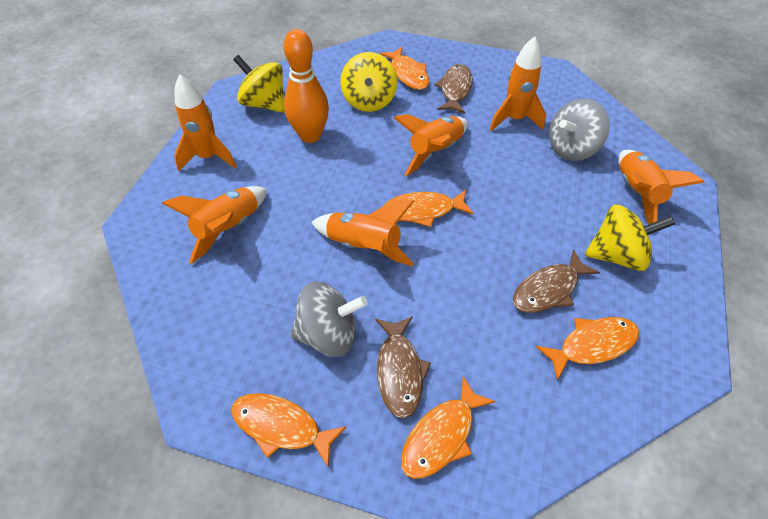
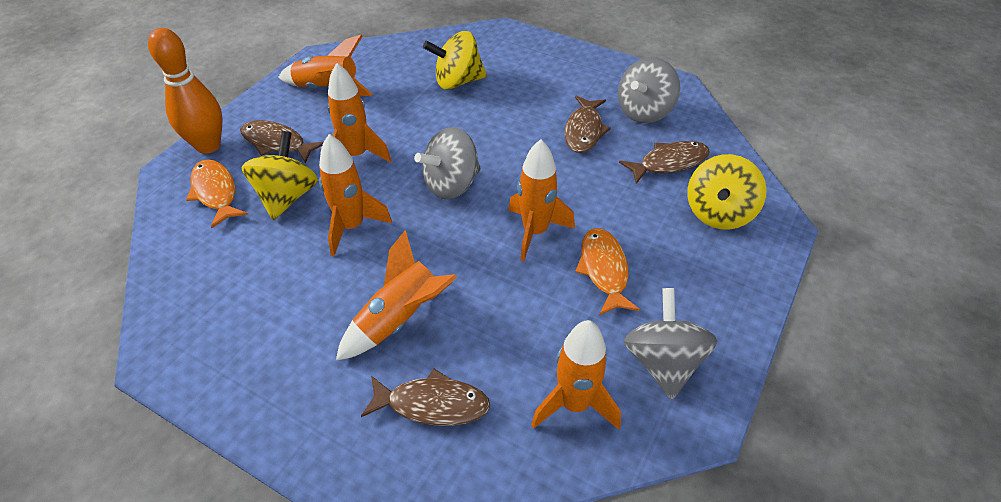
brown fish: [375,316,431,418] [435,64,473,114] [513,249,600,313] = 3 -> [240,120,324,164] [361,369,490,426] [564,96,611,153] [619,141,710,184] = 4
grey spinning top: [290,282,368,357] [549,99,610,161] = 2 -> [414,127,481,199] [618,57,680,123] [624,288,717,399] = 3
orange fish: [231,393,346,467] [380,47,429,90] [384,190,474,227] [401,376,496,479] [536,317,639,381] = 5 -> [186,159,248,228] [575,228,640,315] = 2

